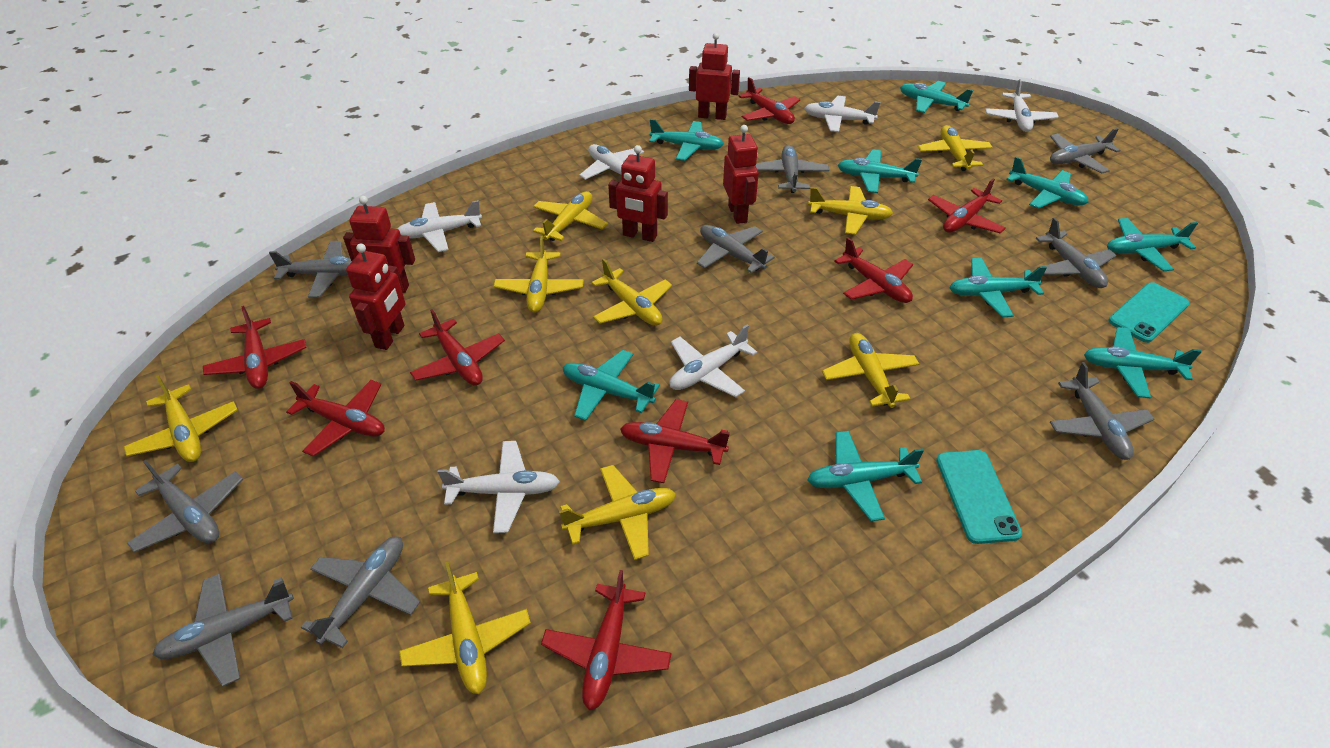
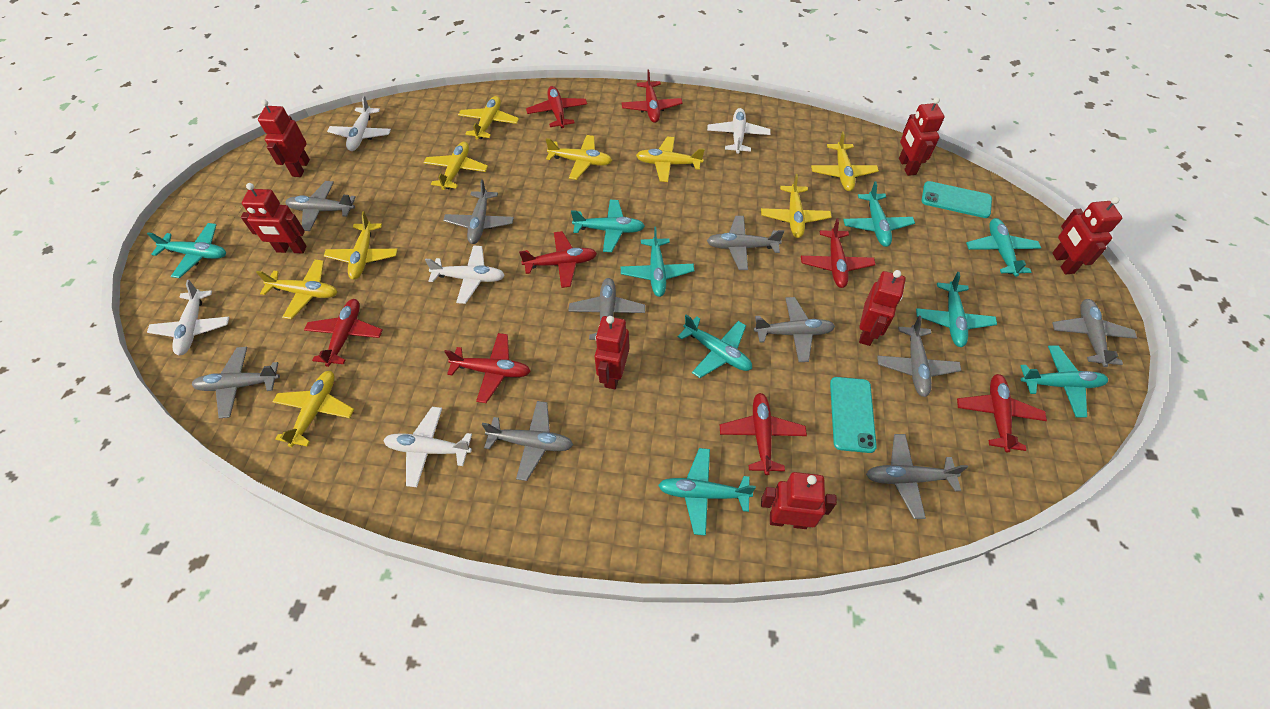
grey plane: [127,460,243,553] [152,574,294,686] [269,241,352,298] [301,537,420,648] [697,225,775,273] [755,145,829,193] [1036,218,1116,288] [1050,128,1120,173] [1050,362,1154,460] = 9 -> [192,347,280,418] [285,181,356,231] [443,179,514,244] [482,401,573,481] [569,278,645,340] [707,216,784,270] [754,297,835,362] [866,434,968,519] [877,316,962,397] [1052,299,1137,367] = 10
red robot: [343,196,415,293] [346,243,405,350] [608,145,668,242] [689,33,740,120] [723,125,759,224] = 5 -> [241,183,307,253] [258,99,310,177] [595,316,629,389] [761,472,837,529] [859,270,906,346] [899,97,945,176] [1052,197,1122,274] = 7
white plane: [397,200,482,252] [438,441,560,533] [579,144,644,180] [669,324,757,397] [804,96,880,132] [985,79,1059,132] = 6 -> [147,280,229,356] [327,96,391,151] [383,407,472,487] [425,245,505,304] [707,108,771,154] = 5

